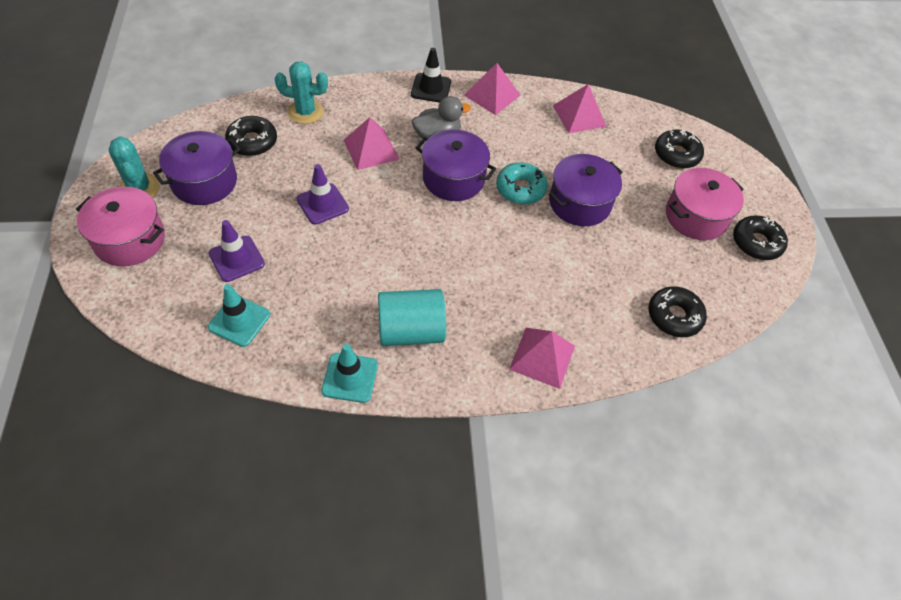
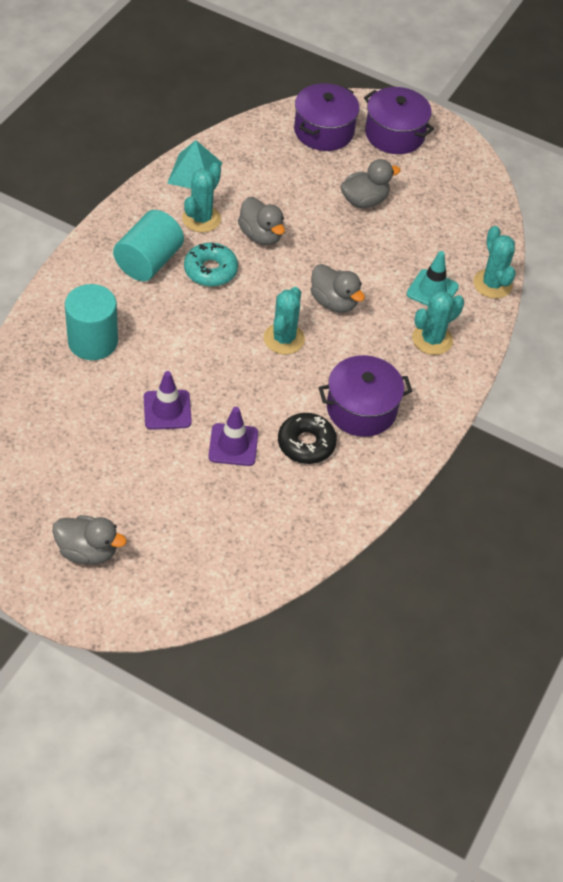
black donut: [225,116,277,156] [649,286,707,337] [655,129,704,168] [733,215,788,260] = 4 -> [278,413,337,464] = 1
black traffic cone: [411,48,451,103] = 1 -> none = 0
grey duck: [412,96,471,139] = 1 -> [52,515,127,565] [238,197,285,245] [311,264,365,313] [341,159,400,208] = 4
pink pot: [76,187,165,266] [666,168,744,240] = 2 -> none = 0
pink pyramid: [344,117,399,170] [464,63,521,115] [509,328,575,389] [553,84,606,133] = 4 -> none = 0
turquoise cactus: [108,136,160,198] [274,61,328,124] = 2 -> [182,163,221,233] [264,287,305,354] [412,291,464,355] [473,226,516,299] = 4
turquoise cylinder: [378,289,446,346] = 1 -> [65,284,118,360] [113,210,184,281] = 2
turquoise pyramid: none = 0 -> [167,140,222,189] = 1
turquoise traffic cone: [208,284,270,347] [322,344,378,403] = 2 -> [407,251,459,306] = 1

